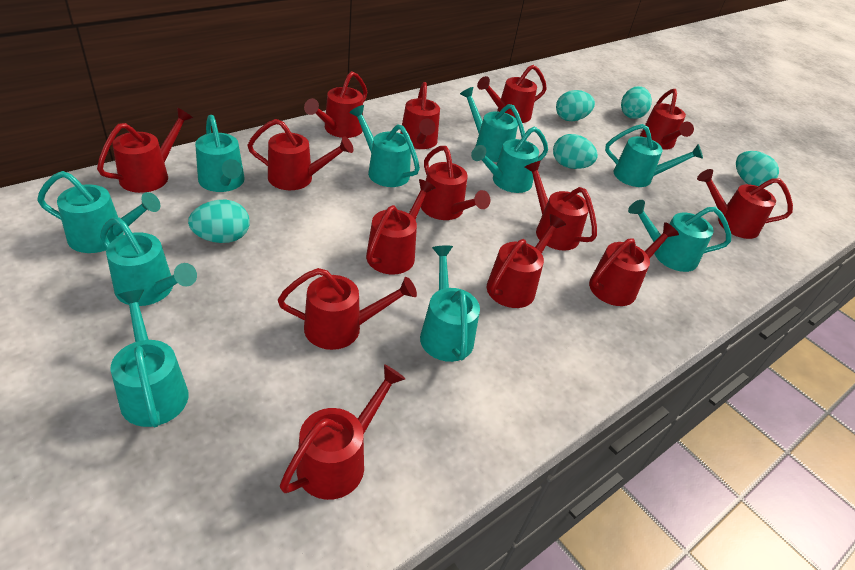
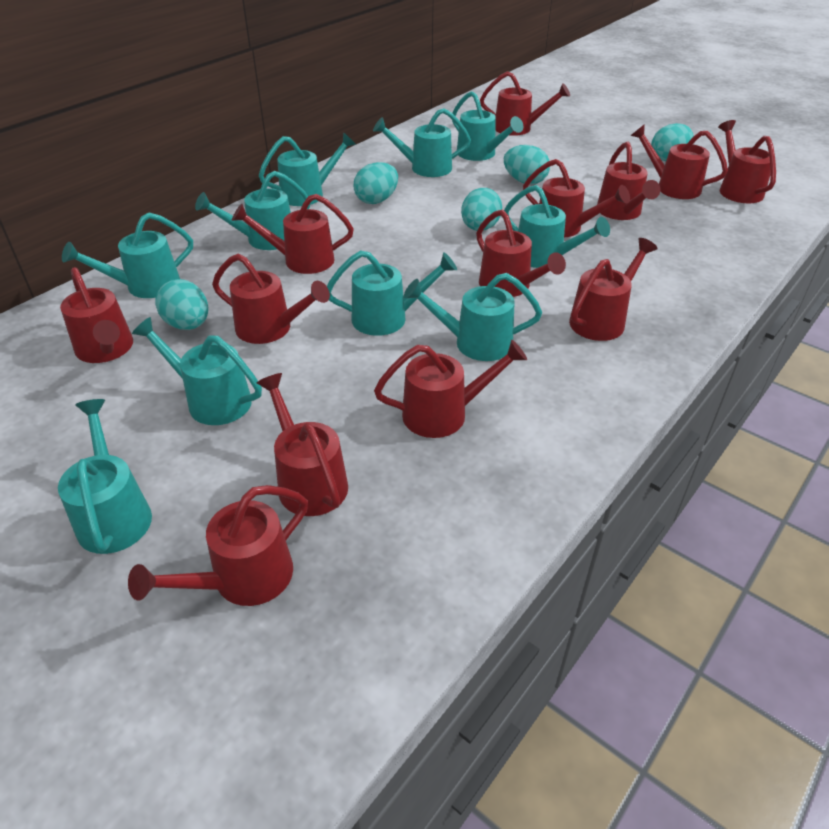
red watering can: [97,107,193,193] [247,119,353,190] [278,268,417,350] [280,364,405,500] [304,71,367,138] [366,179,436,275] [400,82,440,149] [421,146,491,220] [477,65,547,123] [487,214,566,308] [525,161,597,251] [589,222,679,306] [640,89,694,150] [697,169,793,239] = 14 -> [60,267,133,363] [128,485,308,606] [212,254,330,344] [232,194,354,274] [257,373,348,516] [374,340,527,438] [476,210,566,297] [480,71,570,136] [523,159,630,237] [569,238,658,341] [597,142,661,220] [630,124,728,199] [718,120,776,203] = 13

